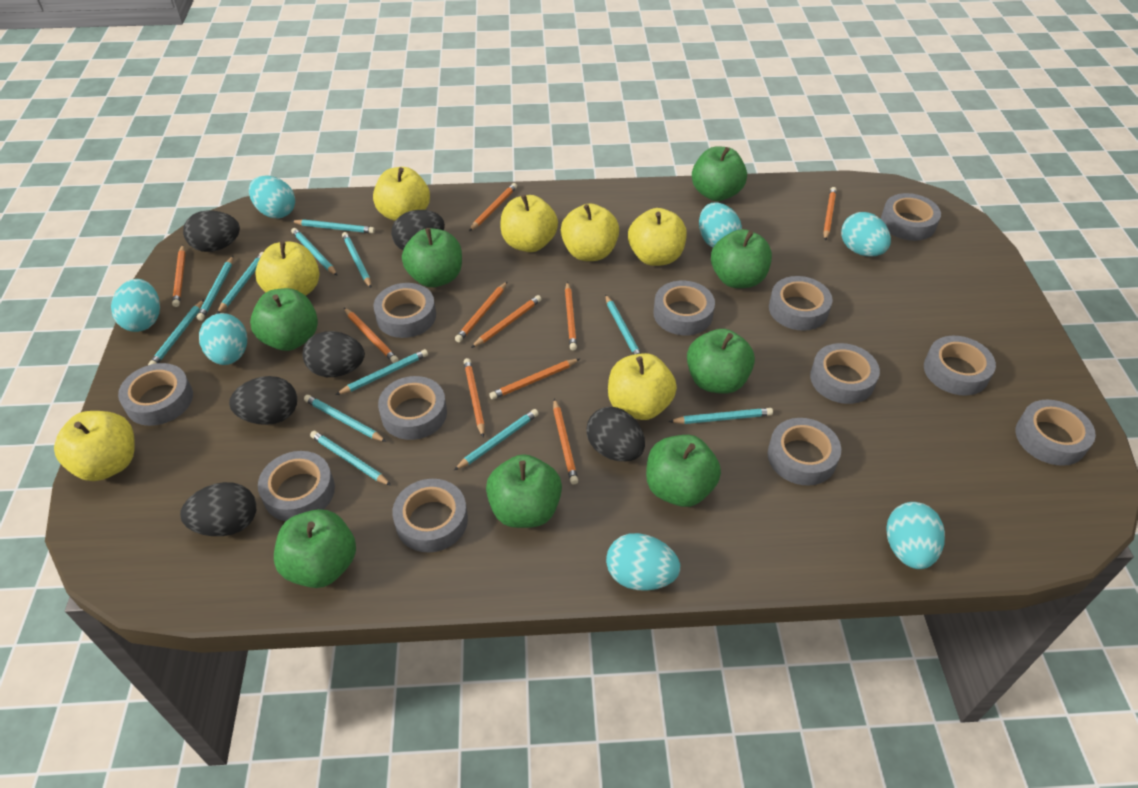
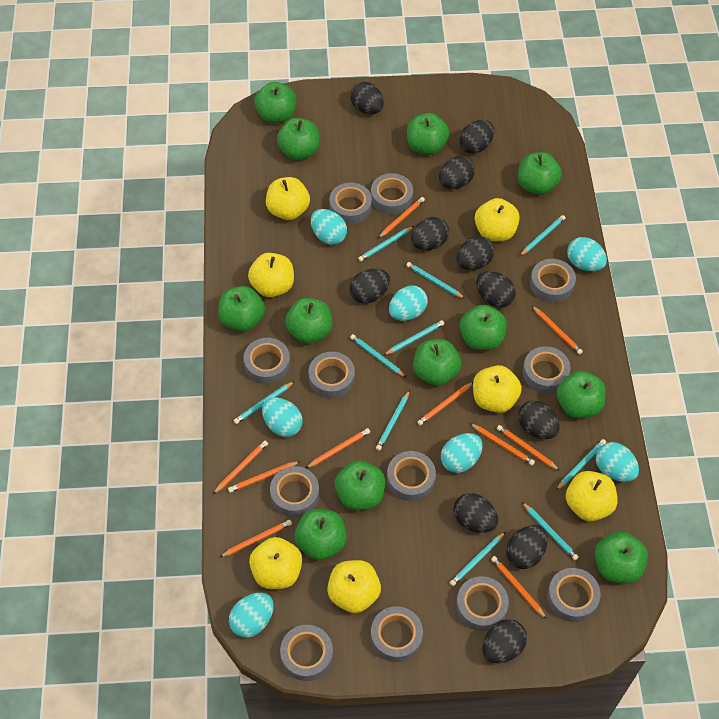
black egg: [180,482,256,536] [183,210,240,252] [229,376,297,425] [302,331,365,377] [391,210,445,250] [587,407,645,461] = 6 -> [350,82,384,114] [350,269,390,304] [411,217,449,250] [439,156,475,189] [453,493,498,533] [457,236,494,270] [459,120,494,154] [476,271,516,308] [483,619,527,663] [506,525,548,569] [518,400,560,439] = 11
green apple: [250,288,318,351] [274,509,356,588] [402,228,462,287] [486,454,562,528] [646,435,721,507] [687,329,755,394] [692,146,747,201] [711,229,772,288] = 8 -> [218,286,265,332] [254,82,296,123] [277,118,319,160] [285,298,332,343] [294,509,347,560] [335,460,386,510] [407,113,449,155] [413,339,461,386] [460,305,507,350] [518,152,562,195] [557,371,606,418] [594,531,648,583] = 12
turquoise pencil: [148,299,204,365] [197,256,233,321] [217,252,264,314] [291,219,375,233] [291,228,337,276] [304,395,387,442] [310,431,392,486] [336,349,428,395] [342,232,371,288] [454,409,539,470] [605,294,641,355] [669,408,773,424] = 12 -> [233,381,295,424] [350,334,407,378] [358,226,414,262] [376,390,410,451] [384,320,444,355] [406,262,465,299] [450,532,505,586] [520,215,565,256] [522,502,579,560] [556,439,606,490] = 10

